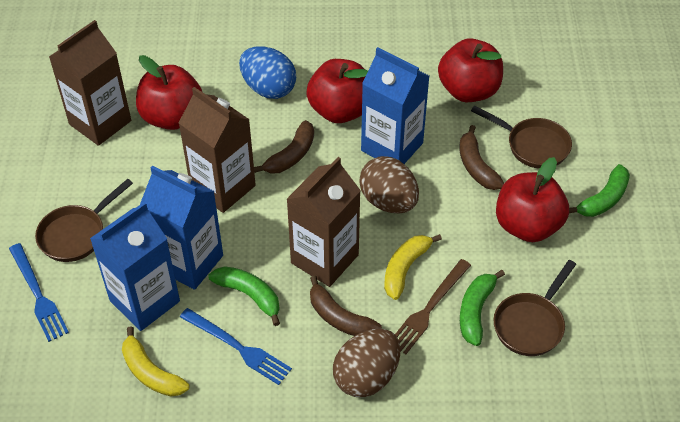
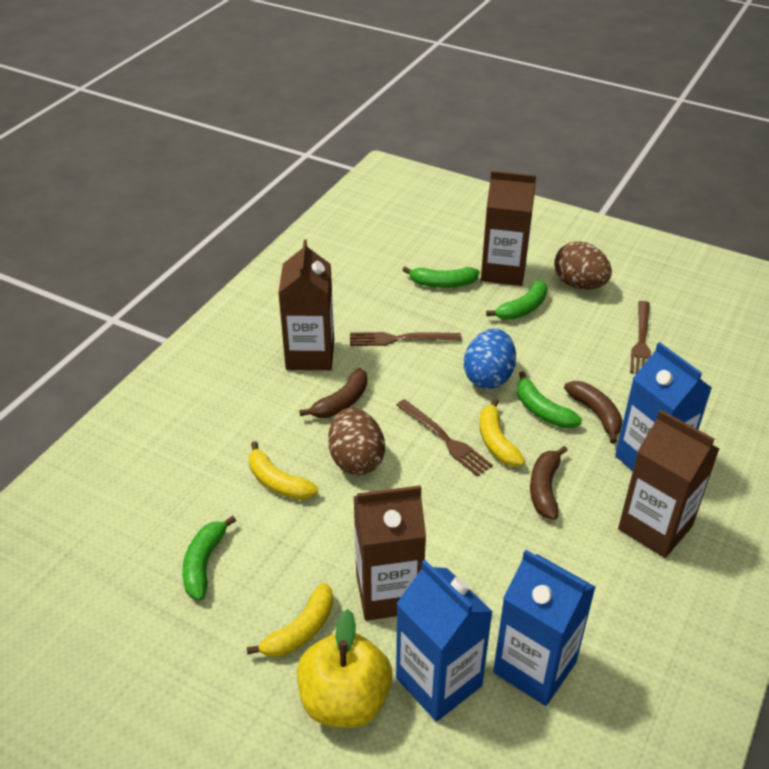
blue fork: [9,243,69,342] [180,308,292,385] = 2 -> none = 0
brown carton: [49,20,131,146] [179,87,256,213] [287,157,361,287] = 3 -> [278,240,334,370] [354,485,426,621] [481,171,536,286] [618,410,720,558] = 4
brown fork: [395,259,471,354] = 1 -> [350,332,461,346] [397,399,493,477] [630,301,651,374] = 3
brown pan: [35,179,133,262] [471,105,572,169] [493,260,576,356] = 3 -> none = 0
green banana: [209,266,280,326] [460,270,505,346] [569,164,630,217] = 3 -> [182,516,236,600] [402,267,480,288] [486,281,547,320] [517,372,582,428] = 4
red apple: [136,55,202,130] [306,59,368,123] [438,38,503,102] [496,157,569,242] = 4 -> none = 0
yellow apple: none = 0 -> [297,609,392,728] = 1
yellow banana: [122,326,190,397] [384,234,442,300] = 2 -> [246,583,333,657] [249,441,318,500] [480,398,525,466] = 3

